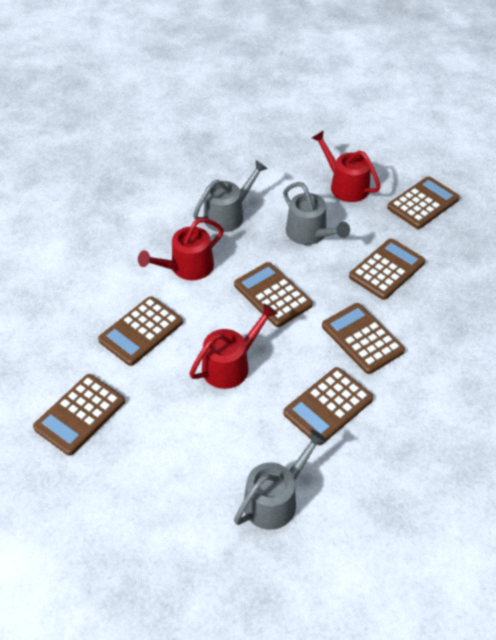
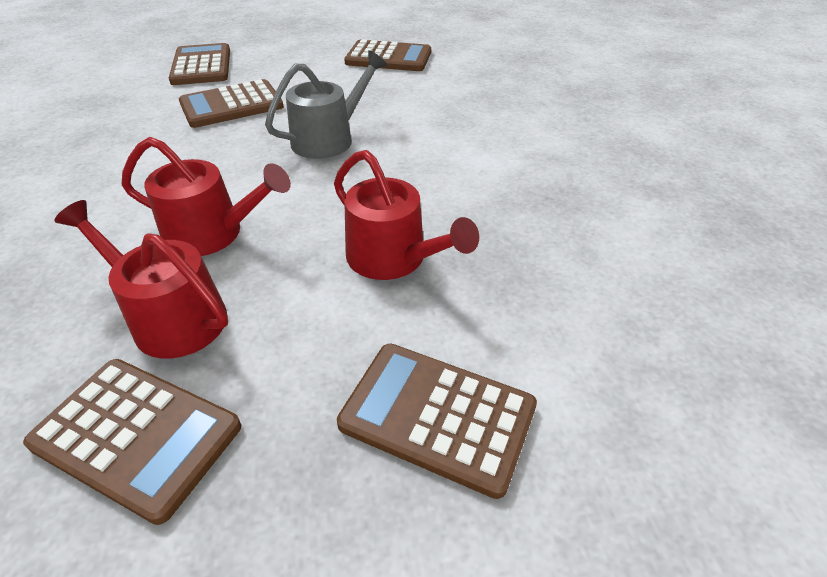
brown calculator: [33,374,125,456] [98,296,183,366] [234,262,313,327] [283,367,373,445] [322,303,405,374] [349,239,425,300] [387,176,460,229] = 7 -> [23,359,241,525] [169,43,230,85] [179,79,284,128] [337,343,537,499] [344,39,431,71] = 5
grey watering can: [193,160,268,232] [234,429,327,530] [283,182,350,245] = 3 -> [265,50,387,159] = 1

